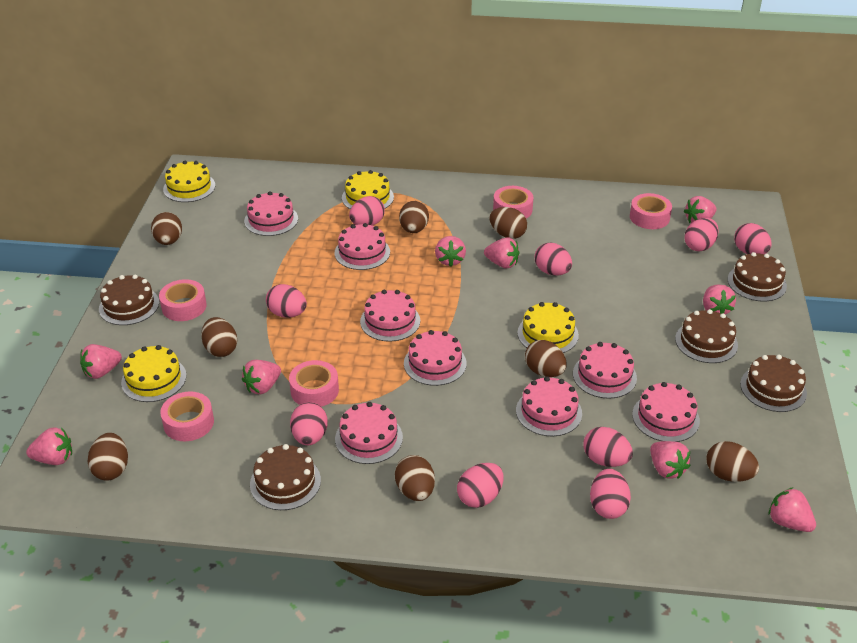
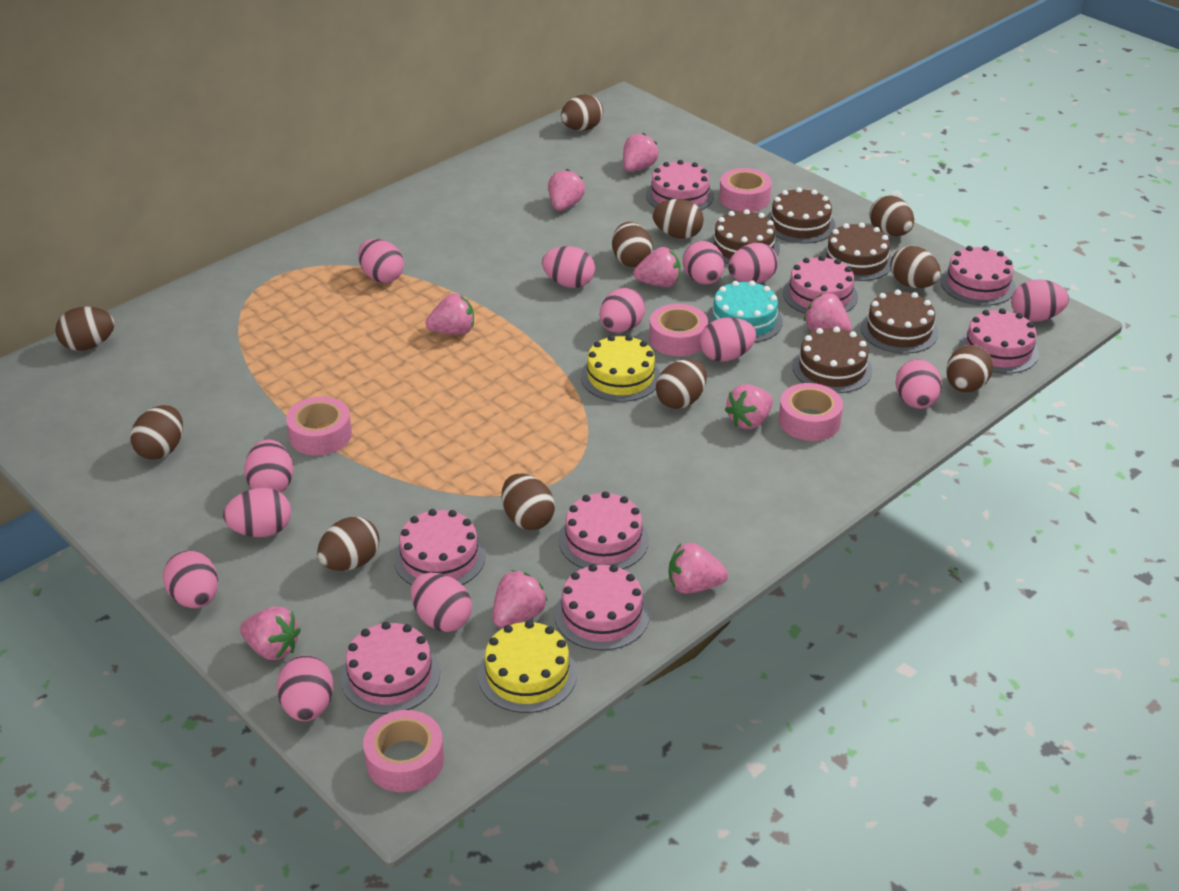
brown egg: [88,433,128,481] [151,212,182,245] [201,317,237,357] [395,455,435,501] [399,201,429,233] [490,207,527,239] [525,340,567,377] [706,441,759,482] = 8 -> [55,307,115,351] [131,405,183,460] [317,517,379,571] [502,474,555,530] [561,94,603,131] [612,222,653,267] [652,199,704,239] [656,359,707,409] [869,195,914,237] [890,246,941,288] [946,345,993,393] = 11
pink egg: [266,284,307,318] [290,402,328,445] [349,196,385,226] [457,463,504,508] [535,243,572,275] [583,427,633,467] [590,469,631,519] [684,218,719,251] [734,223,771,254] = 9 -> [163,551,218,608] [223,488,291,537] [244,439,293,493] [277,655,333,721] [358,239,404,283] [411,573,472,632] [542,246,595,288] [600,288,645,333] [683,241,724,285] [700,317,756,362] [728,243,778,284] [895,359,942,409] [1011,279,1069,322] = 13
turquoise cake: none = 0 -> [707,280,783,343] = 1
yellow cake: [121,345,186,402] [163,161,215,202] [342,170,394,209] [517,302,579,353] = 4 -> [478,621,577,713] [581,335,660,402] = 2

